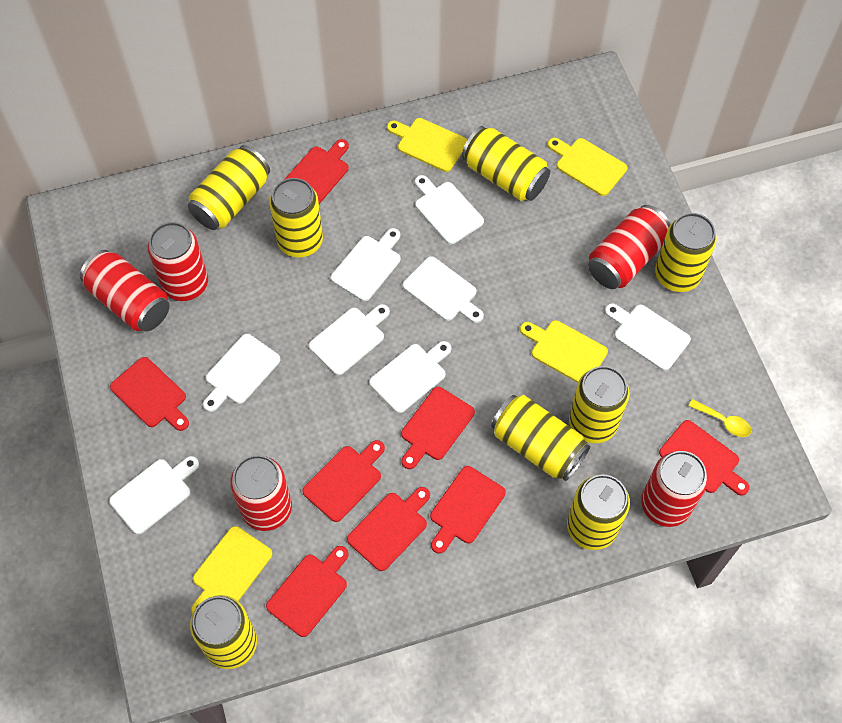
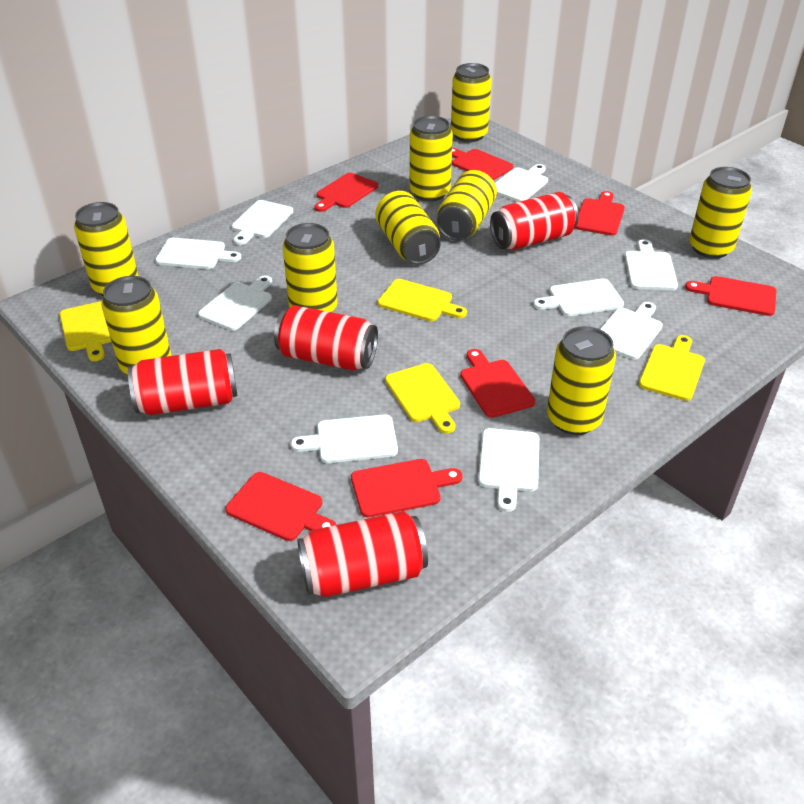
red can: [80,250,170,332] [148,222,208,301] [230,455,292,531] [588,205,670,289] [641,451,708,527] = 5 -> [128,349,238,415] [274,305,378,371] [297,511,428,597] [490,192,578,250] = 4
red cutting board: [110,357,189,431] [266,546,349,637] [284,139,349,204] [302,440,385,522] [347,487,430,571] [401,387,475,469] [430,466,506,554] [659,420,750,496] = 8 -> [225,472,337,541] [314,173,378,212] [351,459,463,518] [452,148,513,180] [460,349,535,418] [575,191,625,236] [685,276,776,316] = 7
white cutting board: [109,456,199,535] [203,334,280,412] [309,304,390,375] [331,228,401,301] [369,341,451,413] [403,256,484,323] [415,175,484,244] [605,303,691,371] = 8 -> [155,238,241,269] [198,276,272,330] [232,200,293,245] [291,414,398,463] [478,428,539,512] [495,164,548,202] [533,279,624,316] [600,302,663,360] [625,239,678,290] = 9
yellow can: [188,145,270,230] [190,595,257,669] [269,178,323,257] [462,126,550,201] [491,395,590,481] [567,474,630,550] [569,366,629,443] [655,213,717,292] = 8 -> [74,202,139,296] [101,276,171,374] [283,223,337,312] [375,191,441,265] [409,116,453,201] [437,170,497,241] [451,63,492,142] [547,326,616,435] [689,167,752,259] = 9
yellow spoon: [689,399,752,437] = 1 -> none = 0

